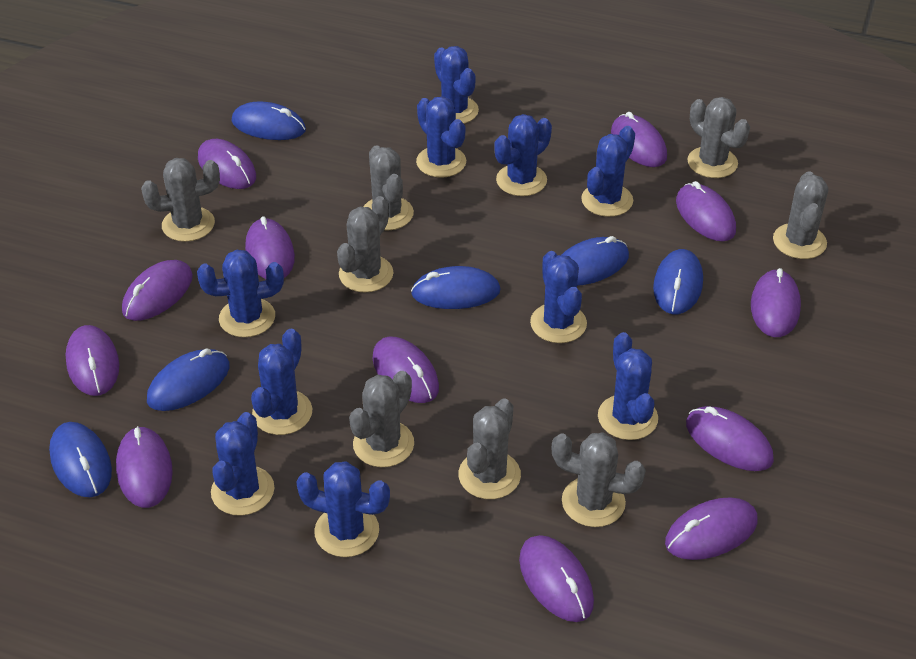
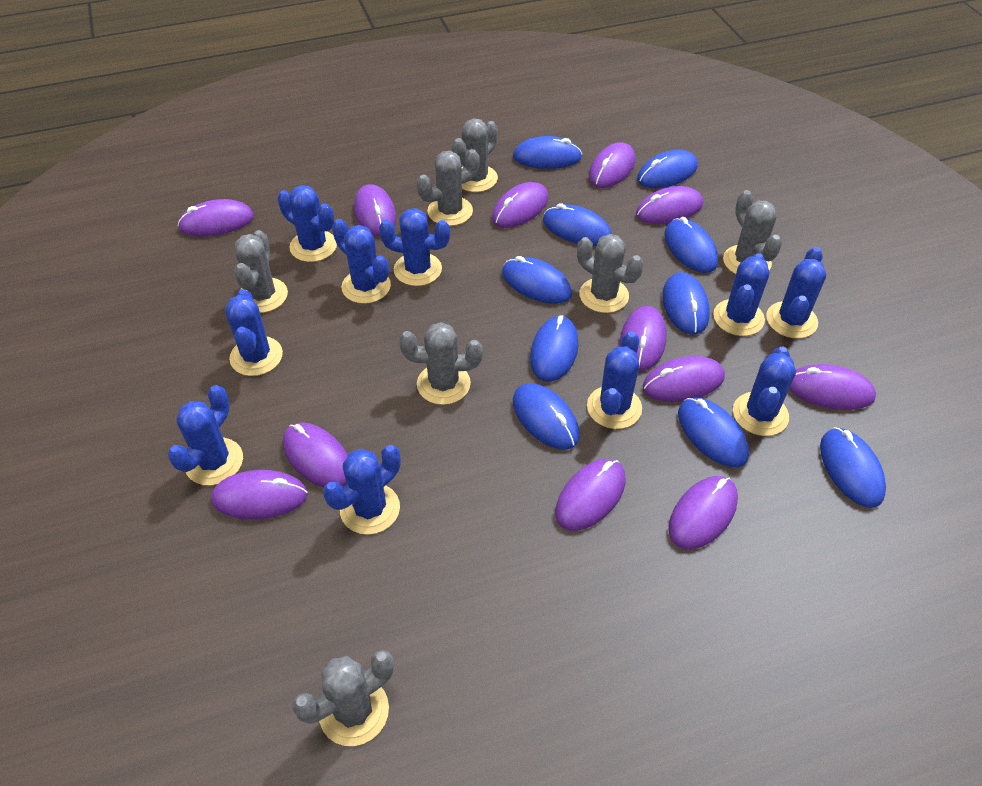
blue mouse: [49,422,112,497] [147,348,230,411] [231,102,306,140] [411,266,501,309] [562,236,629,286] [653,249,703,314] = 6 -> [502,256,572,304] [513,136,582,169] [513,383,580,450] [530,315,578,382] [543,203,612,246] [637,150,698,188] [662,272,710,335] [664,217,718,273] [678,398,749,467] [820,427,886,508] = 10
grey cactus: [141,158,220,242] [337,196,393,293] [349,371,414,467] [364,145,414,231] [458,398,521,499] [551,432,645,527] [687,97,750,178] [773,171,828,259] = 8 -> [234,230,288,313] [292,650,394,746] [399,322,482,405] [417,149,480,226] [452,118,498,192] [577,234,643,313] [723,190,782,274] = 7

